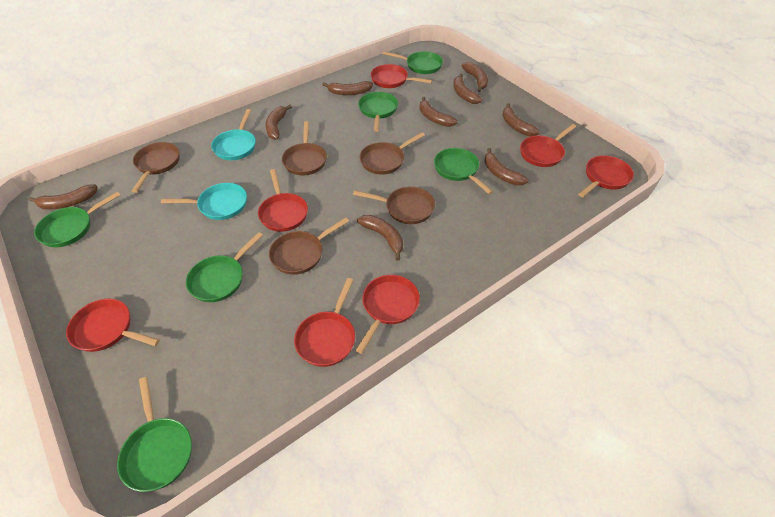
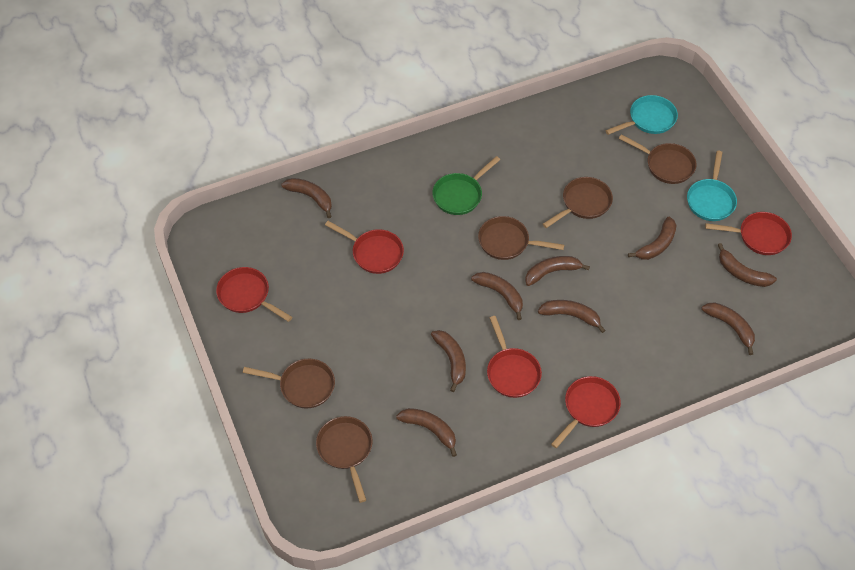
green pan: [34,191,120,247] [117,377,192,492] [186,232,263,302] [358,92,398,132] [382,51,443,74] [434,148,493,194] = 6 -> [433,156,500,215] = 1
red pan: [66,299,160,352] [258,169,308,232] [294,278,355,367] [356,275,420,354] [370,64,433,88] [520,124,576,167] [578,156,634,197] = 7 -> [216,267,292,322] [325,221,404,274] [487,316,542,398] [551,376,621,448] [705,212,792,255] = 5

